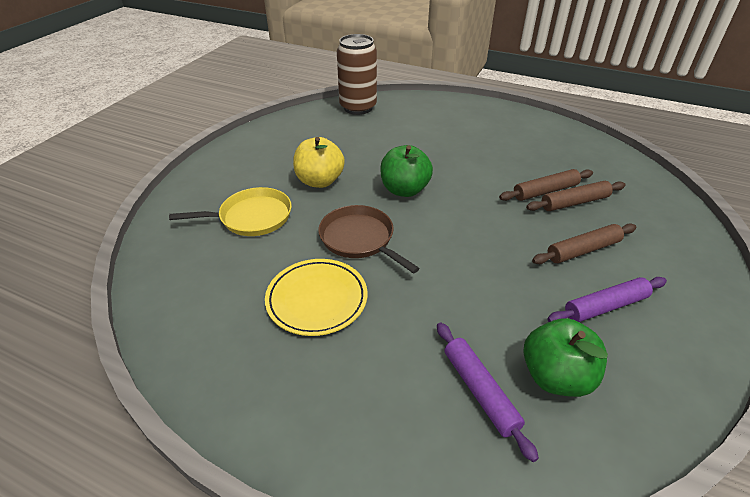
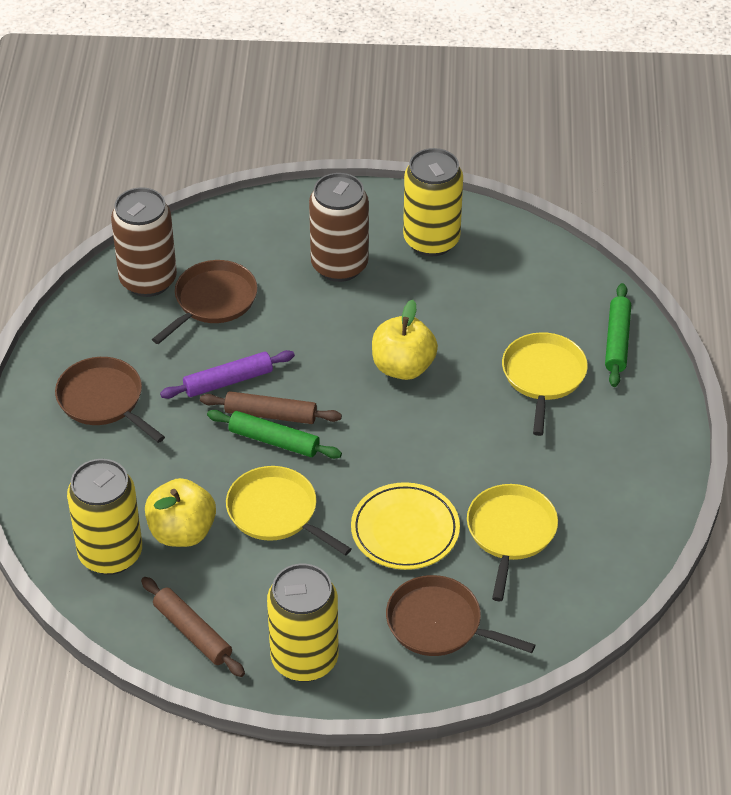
brown can: [337,34,377,115] = 1 -> [111,187,177,297] [309,173,369,282] = 2
brown pan: [318,205,420,274] = 1 -> [55,357,165,443] [152,260,257,344] [386,575,535,656] = 3
brown rolling pin: [499,169,593,201] [526,181,626,211] [532,224,637,264] = 3 -> [141,577,245,677] [200,391,342,424] = 2
green apple: [380,145,433,197] [523,318,608,397] = 2 -> none = 0
green rolling pin: none = 0 -> [207,410,342,459] [605,283,631,387] = 2
purple rolling pin: [437,322,539,462] [547,277,667,322] = 2 -> [160,350,295,399] = 1
yellow apple: [293,137,345,188] = 1 -> [145,478,216,547] [372,300,438,380] = 2
yellow can: none = 0 -> [67,459,142,575] [267,564,339,682] [403,148,463,256] = 3
yellow pan: [169,187,292,236] = 1 -> [226,466,352,556] [467,484,558,601] [502,332,588,436] = 3

